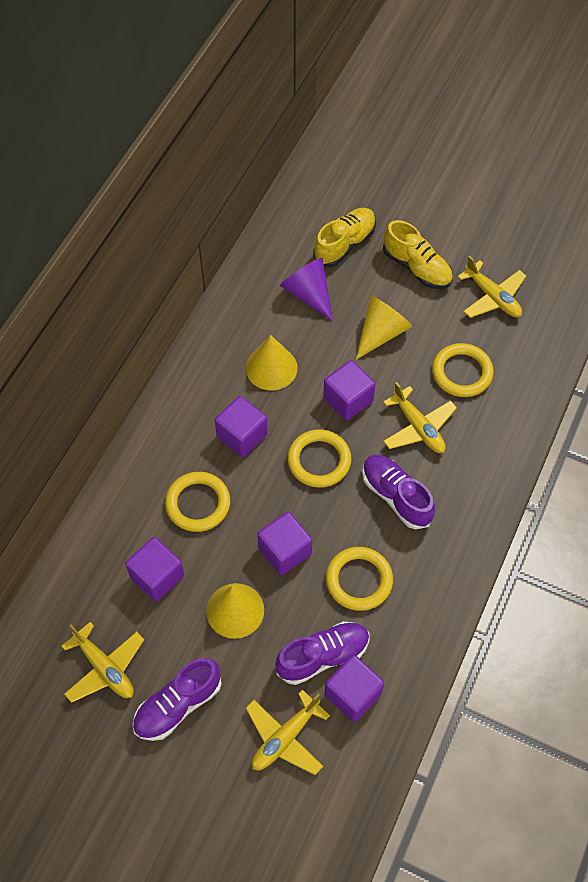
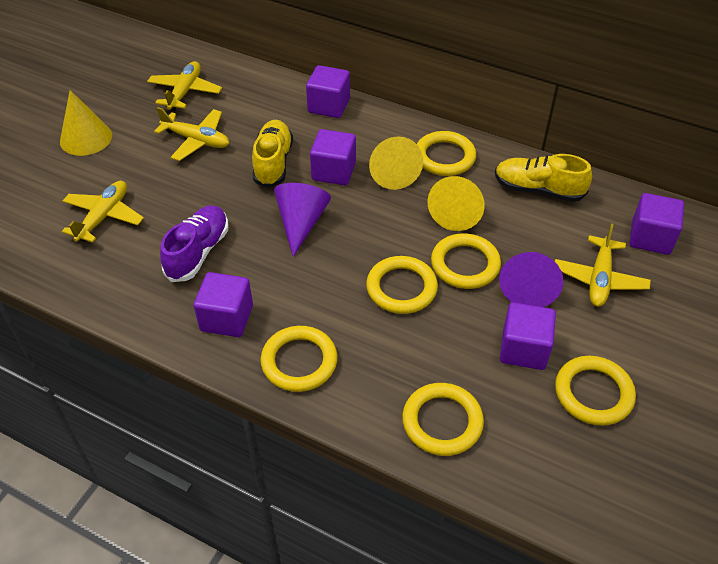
purple cone: [280,258,333,321] = 1 -> [274,183,331,257] [499,252,563,307] = 2
purple shoe: [132,658,222,741] [275,621,370,685] [362,455,435,529] = 3 -> [160,205,228,282] = 1
yellow ring: [165,472,230,532] [287,429,351,488] [326,547,393,611] [432,343,494,397] = 4 -> [261,326,338,392] [366,256,438,314] [402,383,484,456] [417,131,476,176] [431,233,501,289] [555,356,636,426] = 6

